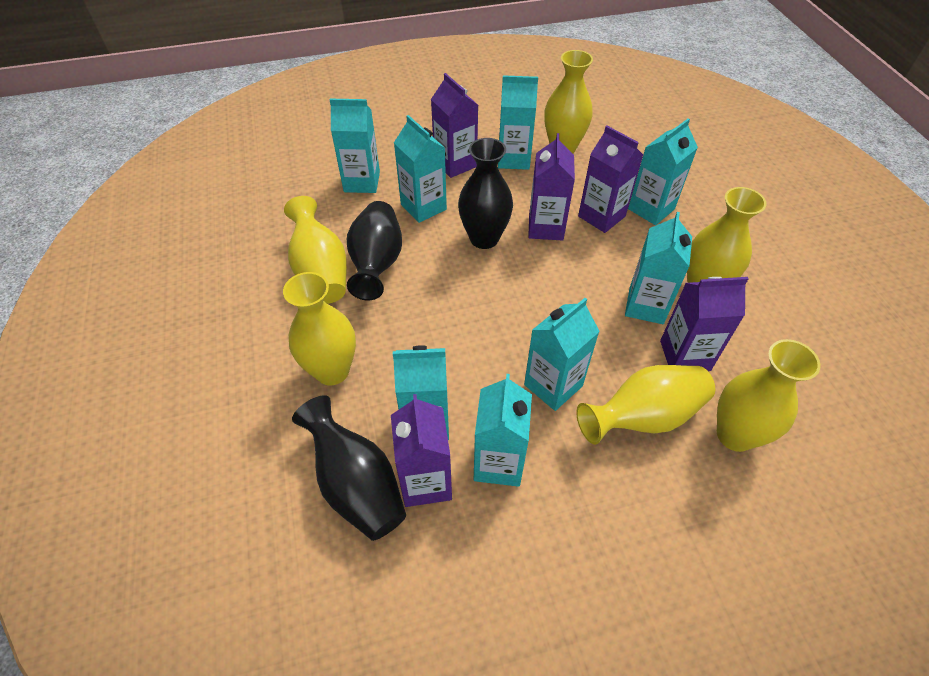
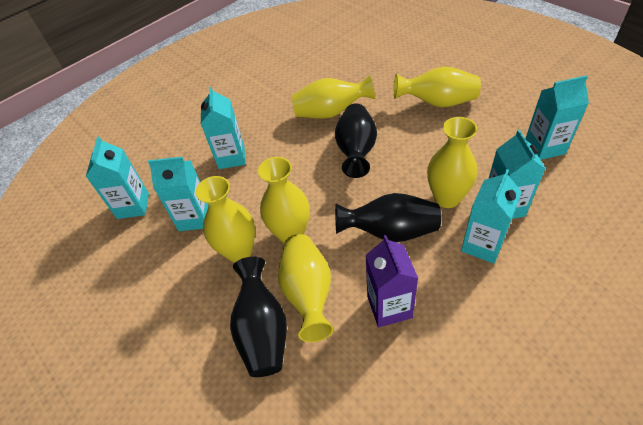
purple carton: [391,394,452,507] [431,73,478,178] [528,133,575,241] [578,126,643,233] [660,277,748,371] = 5 -> [366,235,418,327] = 1
turquoise carton: [330,99,380,193] [393,345,449,440] [394,115,447,223] [474,374,532,487] [498,75,538,170] [524,298,600,411] [625,212,692,324] [628,118,698,225] = 8 -> [86,136,149,219] [148,157,209,231] [201,87,246,169] [461,169,522,264] [489,130,546,219] [525,75,589,160] = 6

